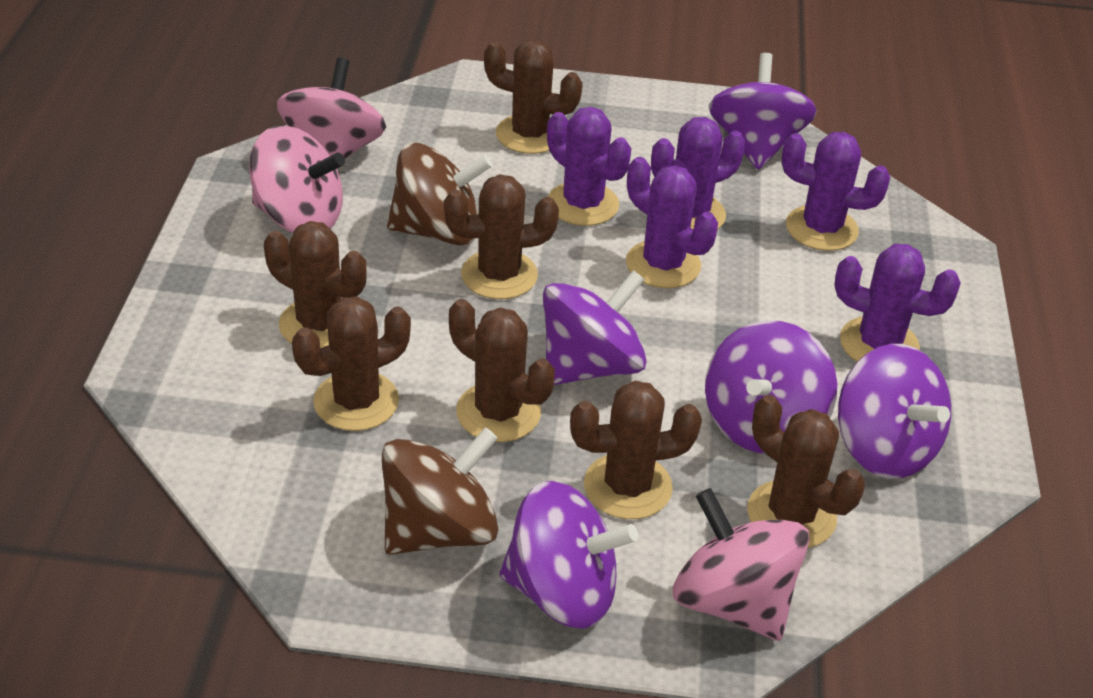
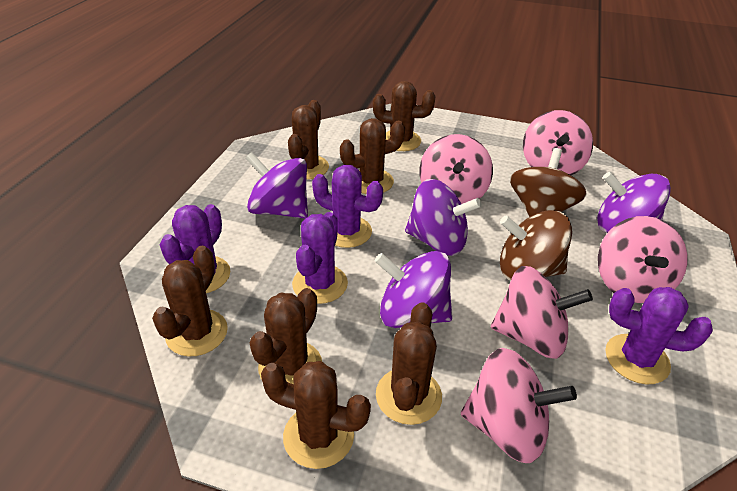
pink spinning top: [249,125,345,233] [277,58,386,159] [673,488,810,641] = 3 -> [419,134,493,204] [461,348,577,463] [491,266,593,359] [523,110,593,175] [598,216,688,303] = 5
purple cactus: [547,107,631,226] [626,157,718,288] [651,117,745,229] [781,132,890,251] [834,244,961,362] = 5 -> [160,204,230,293] [292,212,348,304] [312,165,383,248] [605,287,713,385] = 4
purple spinning top: [499,481,638,629] [543,270,647,385] [705,320,837,454] [709,53,817,170] [838,344,951,479] = 5 -> [245,152,308,219] [375,251,452,328] [405,179,482,256] [597,172,671,233] = 4

